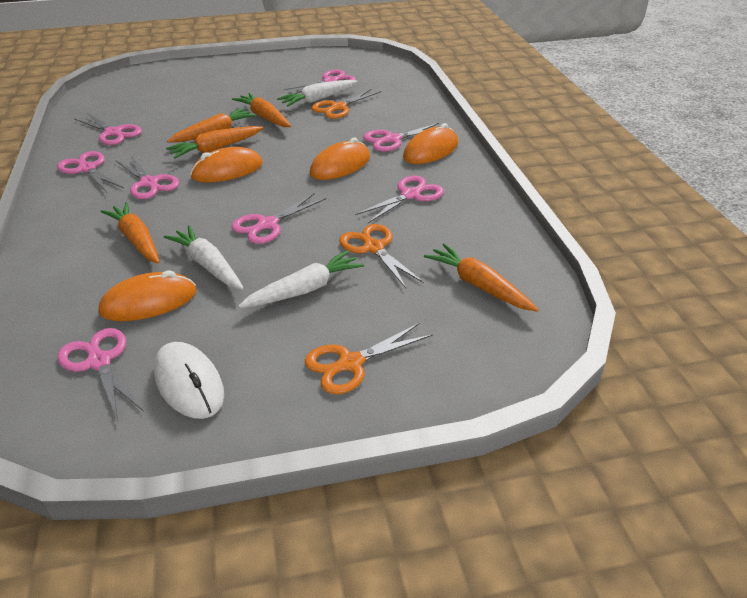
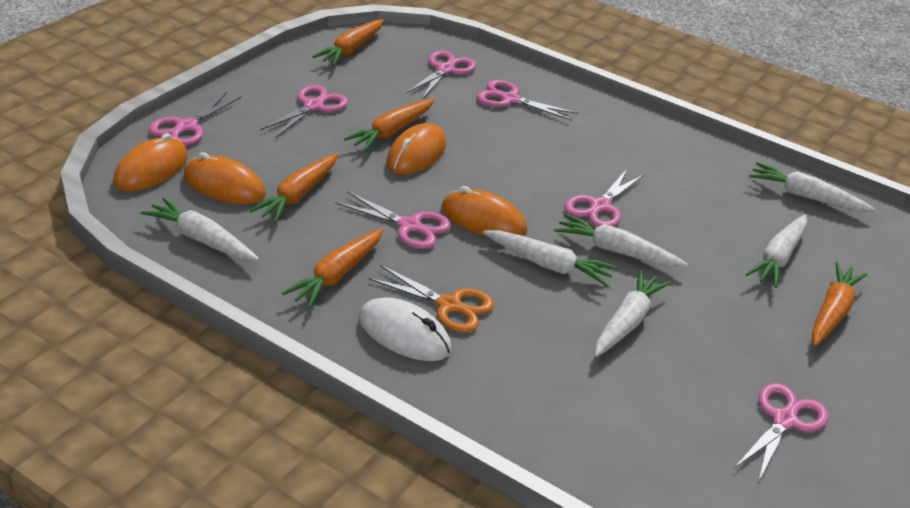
orange scissors: [305,323,433,394] [311,88,381,119] [339,224,424,288] = 3 -> [368,265,494,333] = 1
pink scissors: [57,151,123,193] [58,328,143,420] [75,113,142,145] [115,154,179,199] [231,193,326,244] [283,70,356,94] [355,175,444,223] [363,123,439,152] = 8 -> [149,92,241,146] [260,85,348,138] [336,191,451,249] [406,51,476,100] [477,80,578,121] [564,169,645,227] [734,383,829,482] = 7
white carrot: [164,226,244,290] [238,250,364,308] [277,80,357,107] = 3 -> [141,198,259,261] [483,230,617,286] [554,214,688,267] [595,270,671,357] [746,215,807,288] [749,162,876,211] = 6

